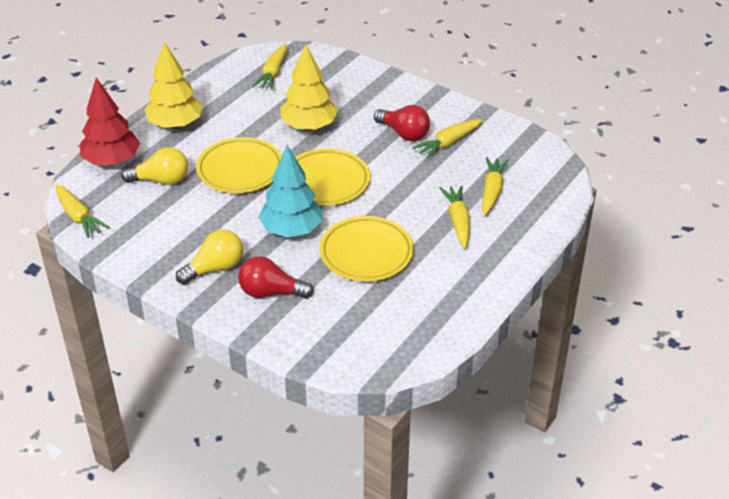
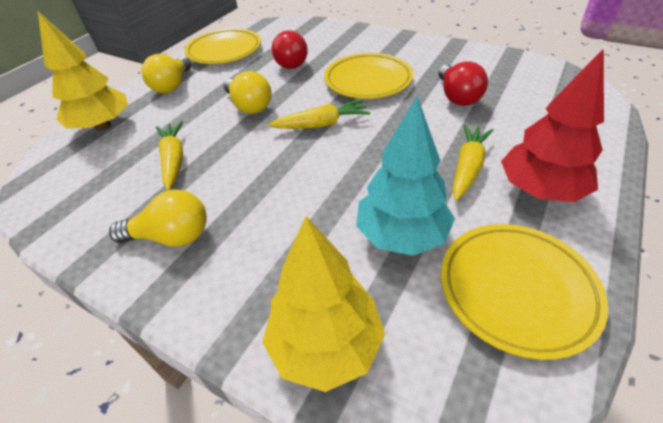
yellow carrot: [55,184,109,238] [252,44,287,90] [412,119,483,159] [439,185,470,248] [482,157,509,216] = 5 -> [156,121,183,190] [269,99,371,129] [453,124,493,201] = 3
yellow light bulb: [121,147,188,185] [176,229,243,285] = 2 -> [109,190,207,247] [141,54,191,93] [224,71,271,114] = 3

